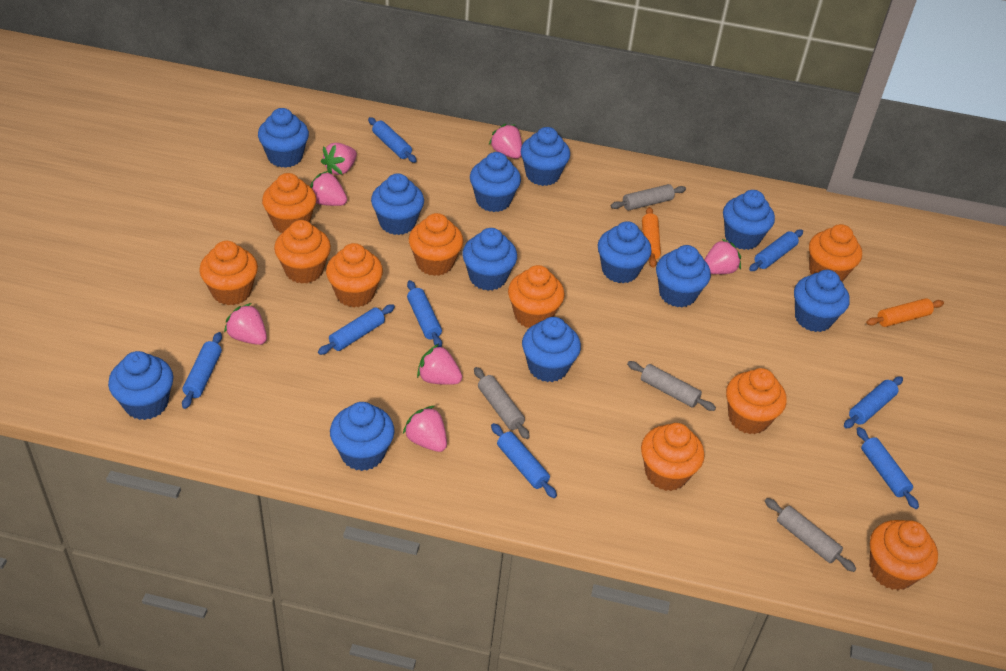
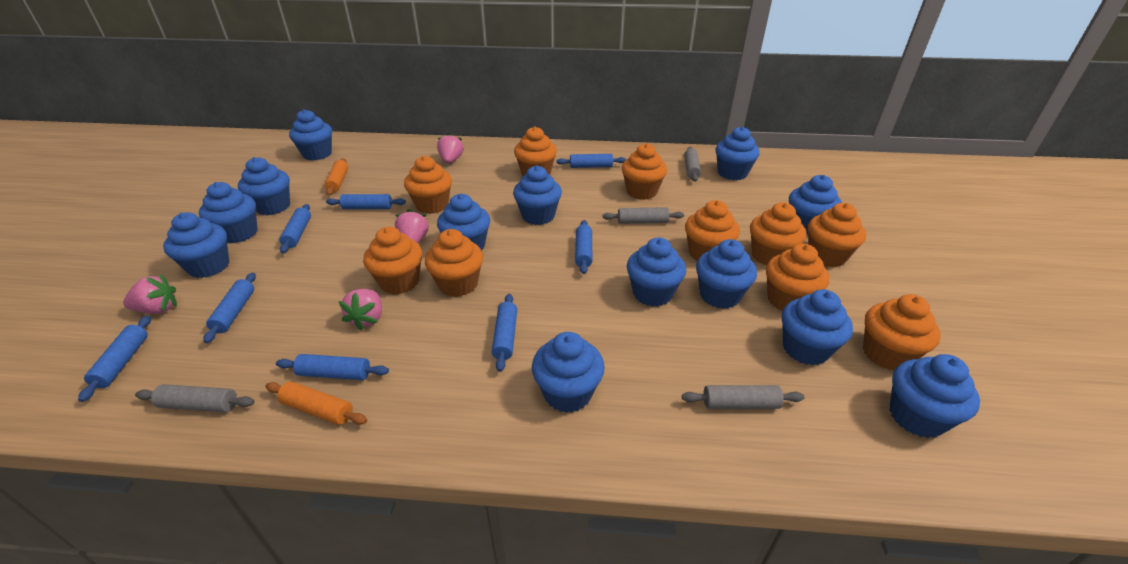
blue cupcake: [108,351,173,420] [258,108,309,168] [330,402,395,471] [371,173,424,235] [462,228,517,291] [470,152,521,212] [521,127,570,186] [522,317,581,382] [598,221,652,284] [656,245,711,307] [723,190,775,250] [794,270,850,332] = 12 -> [163,212,229,278] [199,182,257,243] [238,157,290,215] [289,109,332,161] [437,194,490,251] [513,166,562,225] [532,332,605,413] [627,237,686,307] [696,239,757,309] [716,126,760,180] [782,289,853,366] [789,175,842,235] [889,354,980,438] = 13
pink strawberry: [224,303,267,345] [310,171,347,206] [321,143,357,175] [403,406,447,452] [417,344,462,385] [489,124,522,159] [705,239,741,274] = 7 -> [123,274,177,314] [338,289,382,331] [395,209,429,243] [437,133,464,163] = 4

